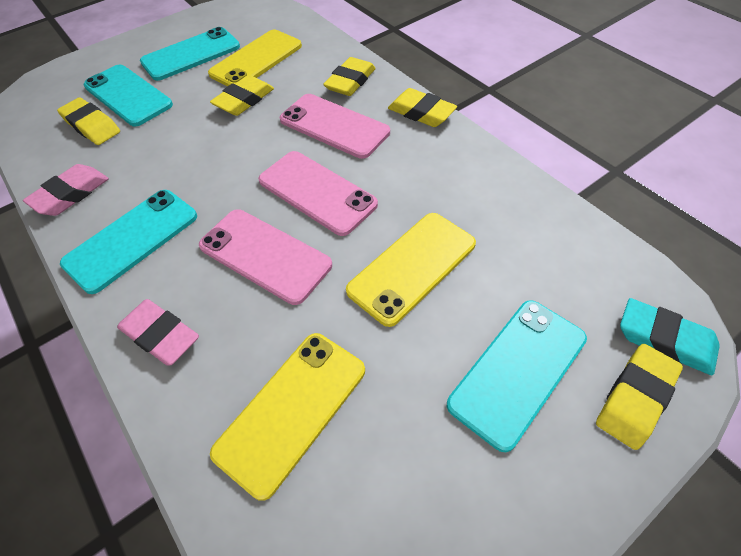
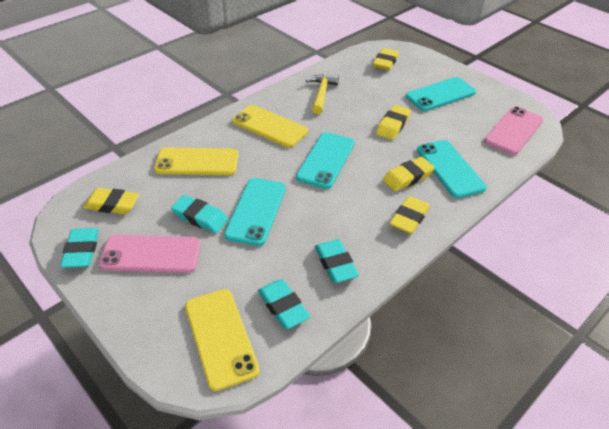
pink eraser: [23,164,109,216] [117,299,199,366] = 2 -> none = 0
pink phone: [199,209,332,305] [258,151,378,236] [280,94,390,159] = 3 -> [99,234,201,273] [484,106,543,155] = 2
turquoise eraser: [620,298,720,375] = 1 -> [60,228,99,268] [171,195,228,233] [258,279,310,329] [315,239,359,283] = 4
yellow hammer: none = 0 -> [306,74,339,114] = 1

